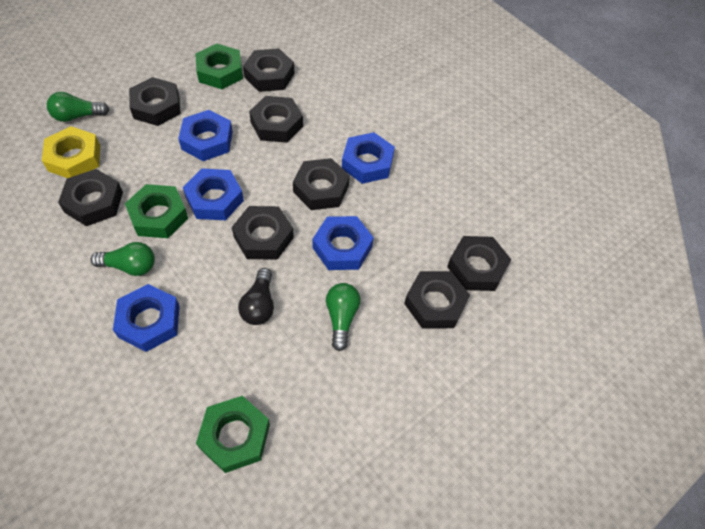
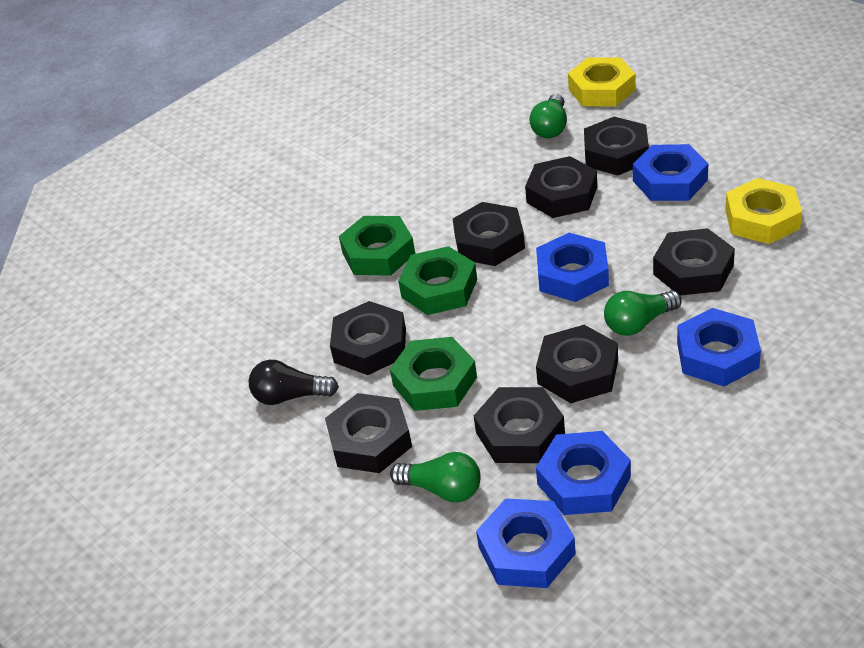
yellow nut: [42,126,100,178] = 1 -> [568,58,636,107] [725,178,802,244] = 2

